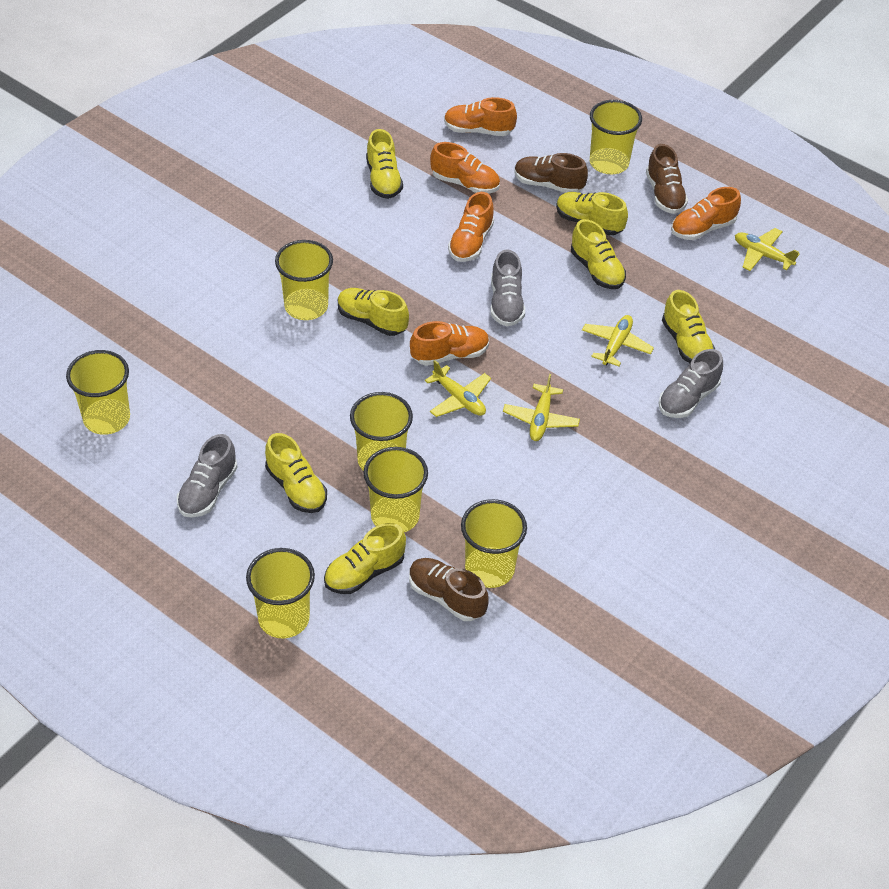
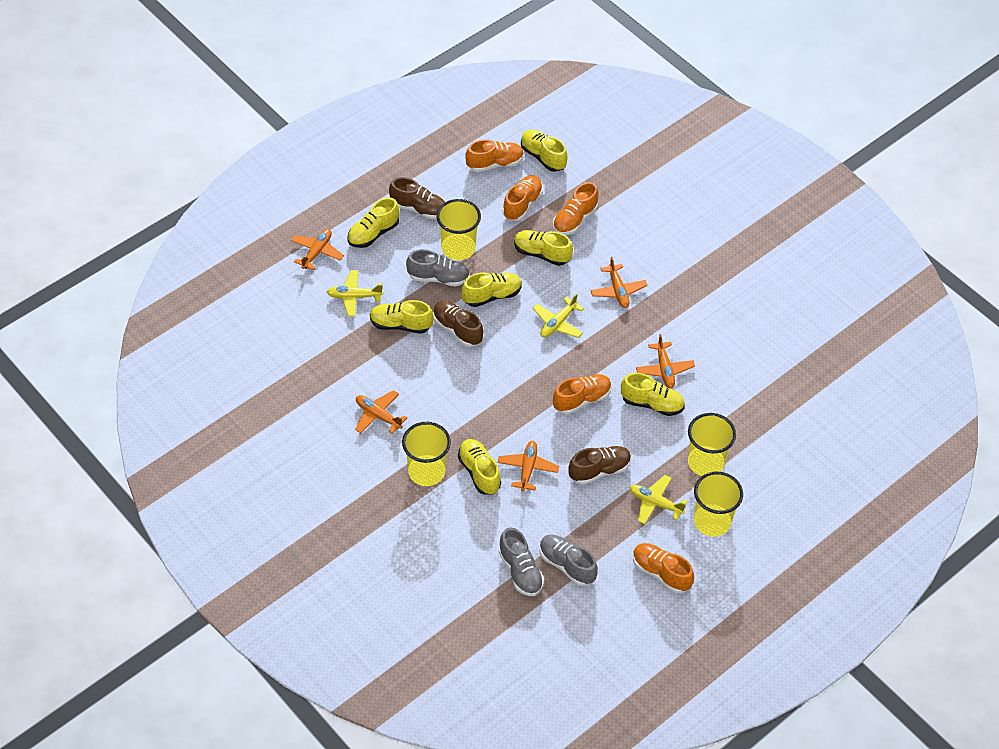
orange plane: none = 0 -> [291,229,344,270] [355,390,407,434] [497,441,559,491] [590,257,647,308] [636,334,695,388] = 5
yellow cup: [66,350,130,435] [246,548,315,638] [275,240,333,320] [350,392,413,471] [363,447,428,532] [461,499,527,588] [590,100,642,174] = 7 -> [402,422,451,486] [436,199,481,260] [688,413,736,476] [694,471,743,537] = 4
yellow plane: [425,360,491,417] [503,374,580,441] [582,315,654,366] [735,228,799,271] = 4 -> [327,270,383,316] [533,293,584,338] [630,475,687,524] = 3

